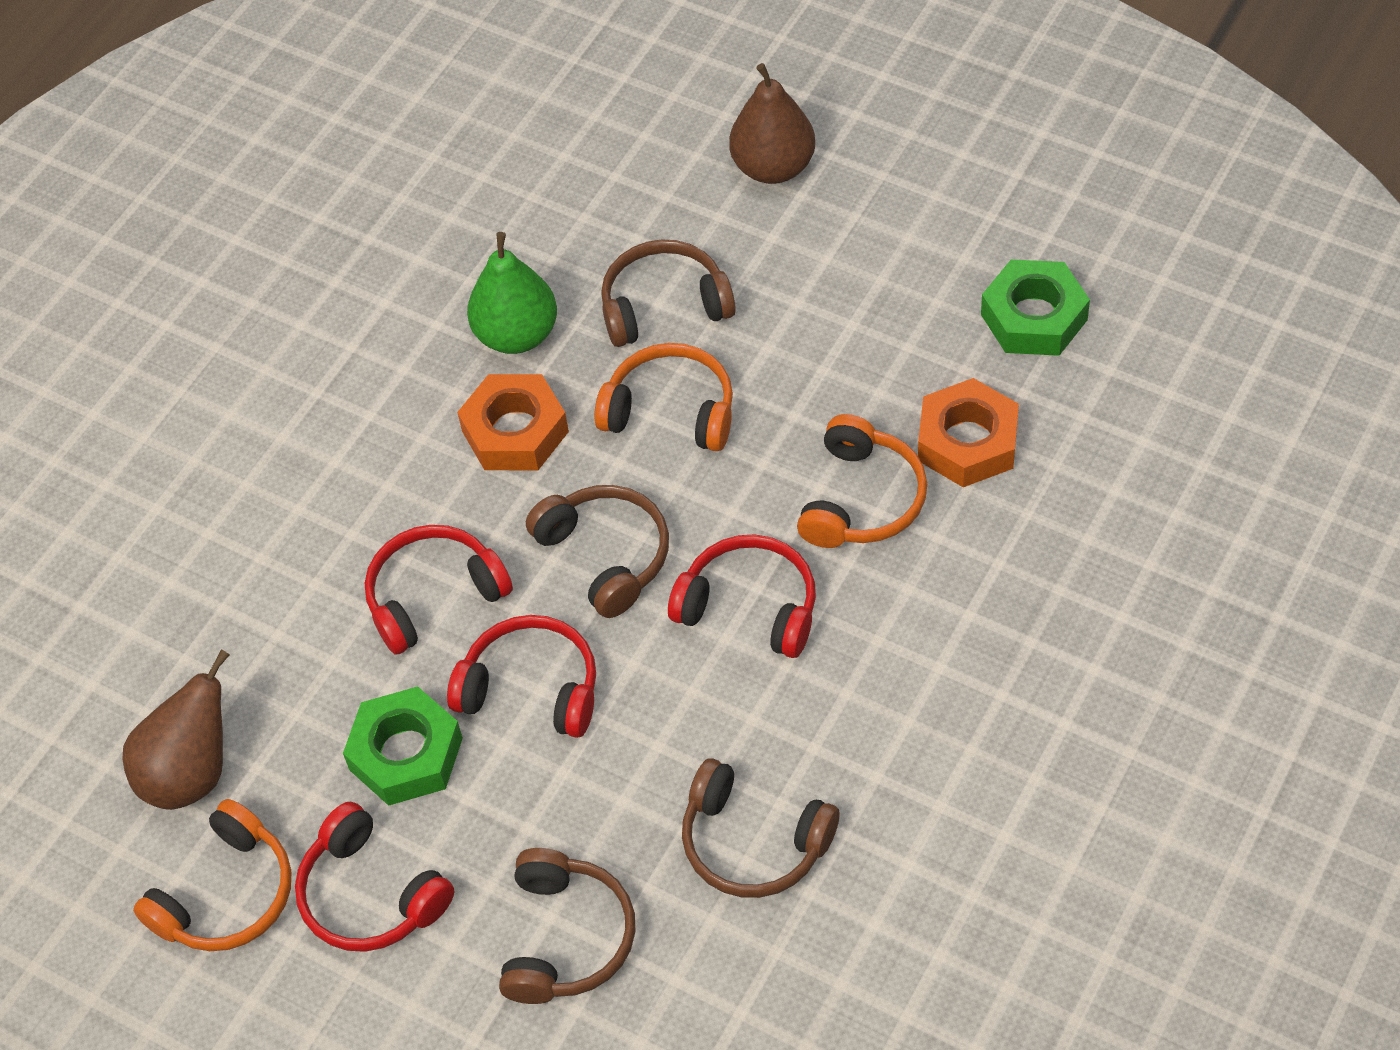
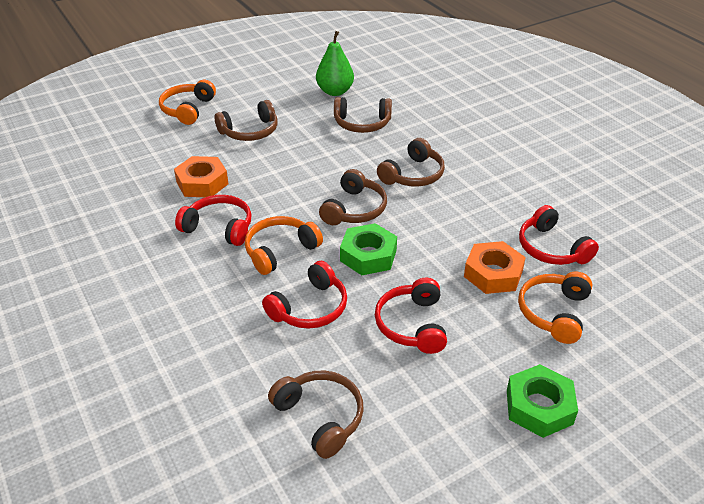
brown headphones: [499,848,635,1004] [526,485,669,618] [601,239,736,347] [682,758,839,898] = 4 -> [215,100,278,141] [268,371,364,459] [319,169,387,225] [334,97,392,133] [377,138,445,187] = 5
brown pear: [123,649,230,810] [729,63,815,184] = 2 -> none = 0

